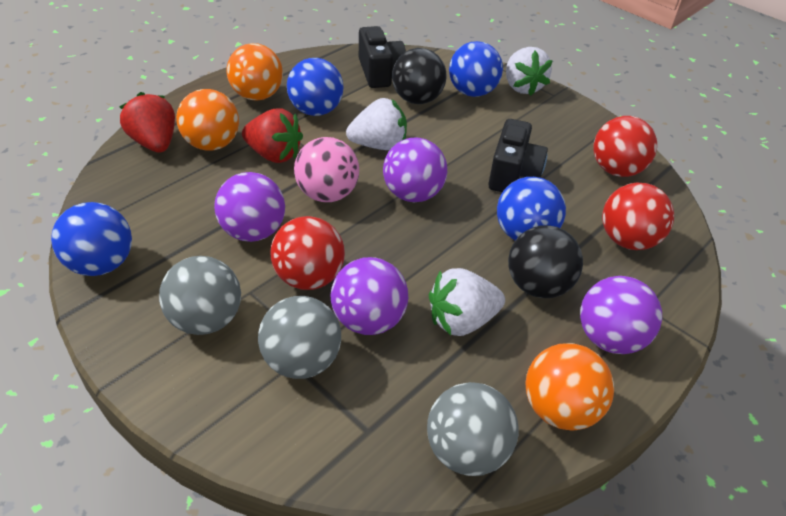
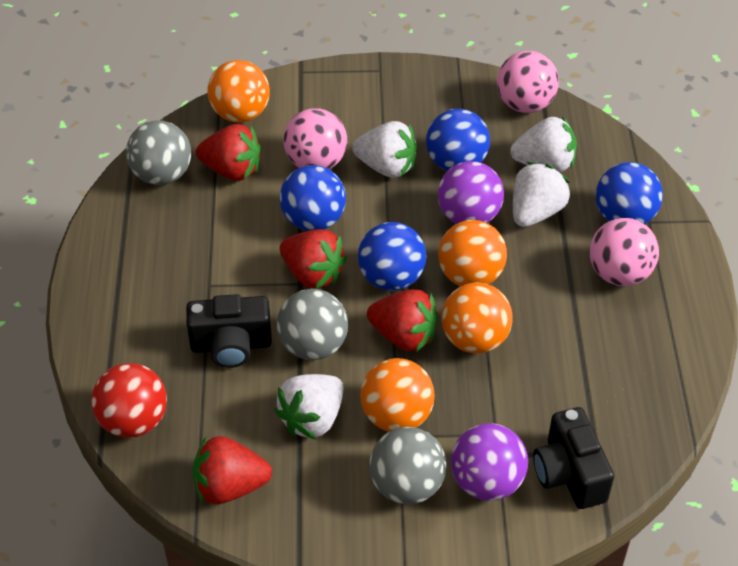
black ball: [392,48,446,104] [508,225,583,298] = 2 -> none = 0
orange ball: [176,89,239,151] [227,43,283,101] [525,343,614,431] = 3 -> [208,60,270,123] [360,358,435,432] [438,220,507,286] [441,282,513,354] = 4
pink ball: [294,137,359,202] = 1 -> [283,108,347,169] [497,51,559,113] [590,218,659,286] = 3
purple ball: [214,172,285,242] [331,257,408,335] [383,137,447,202] [580,276,662,354] = 4 -> [438,161,504,224] [451,423,528,501] = 2
red ball: [270,216,345,290] [593,116,657,177] [602,183,674,250] = 3 -> [91,363,167,438] = 1
red strawberry: [120,92,175,152] [242,108,303,163] = 2 -> [192,436,272,504] [196,124,261,181] [280,229,347,289] [367,289,439,351] = 4
white strawberry: [346,98,407,150] [429,268,505,336] [506,47,553,96] = 3 -> [274,374,344,440] [352,121,417,178] [510,116,577,172] [513,162,570,227] = 4

